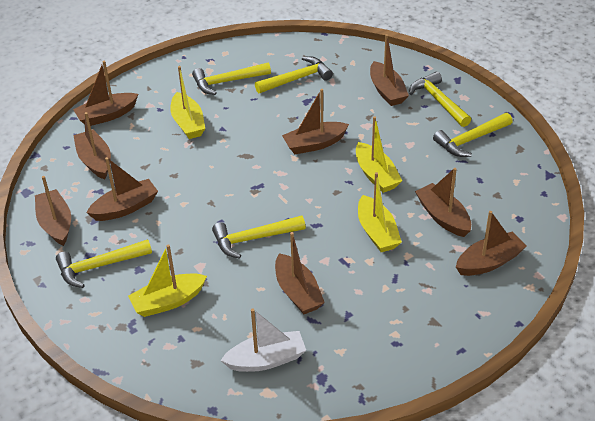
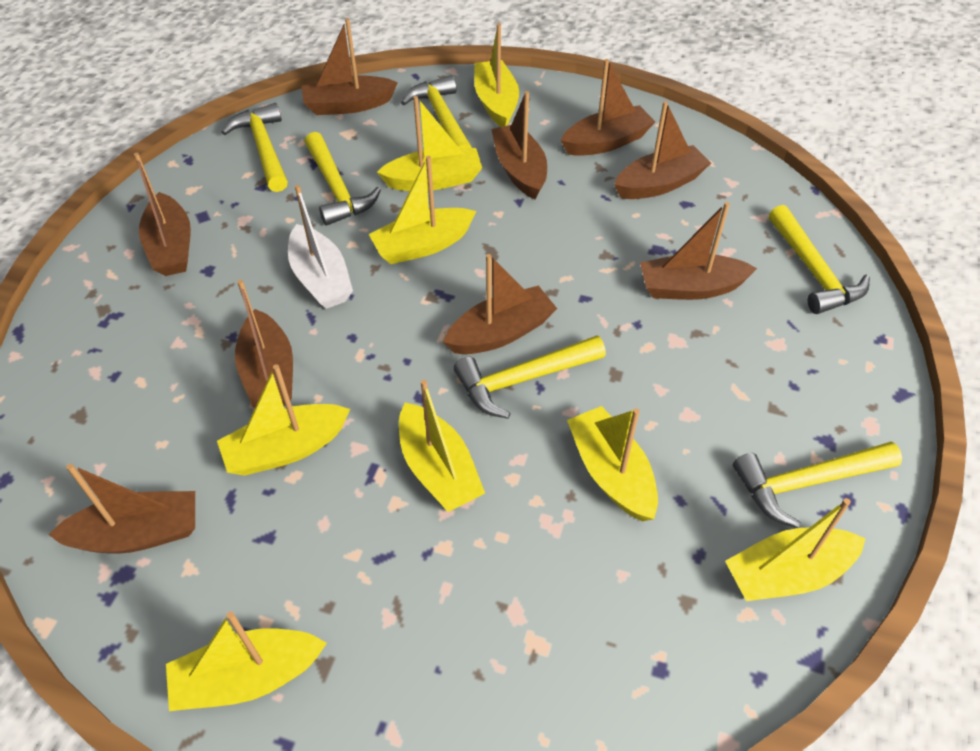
yellow boat: [128,244,207,317] [170,66,205,139] [356,116,402,193] [358,172,402,252] = 4 -> [166,612,327,711] [217,364,350,476] [369,156,476,264] [377,96,482,191] [399,380,485,512] [474,23,519,127] [567,406,658,521] [725,498,866,601] = 8

